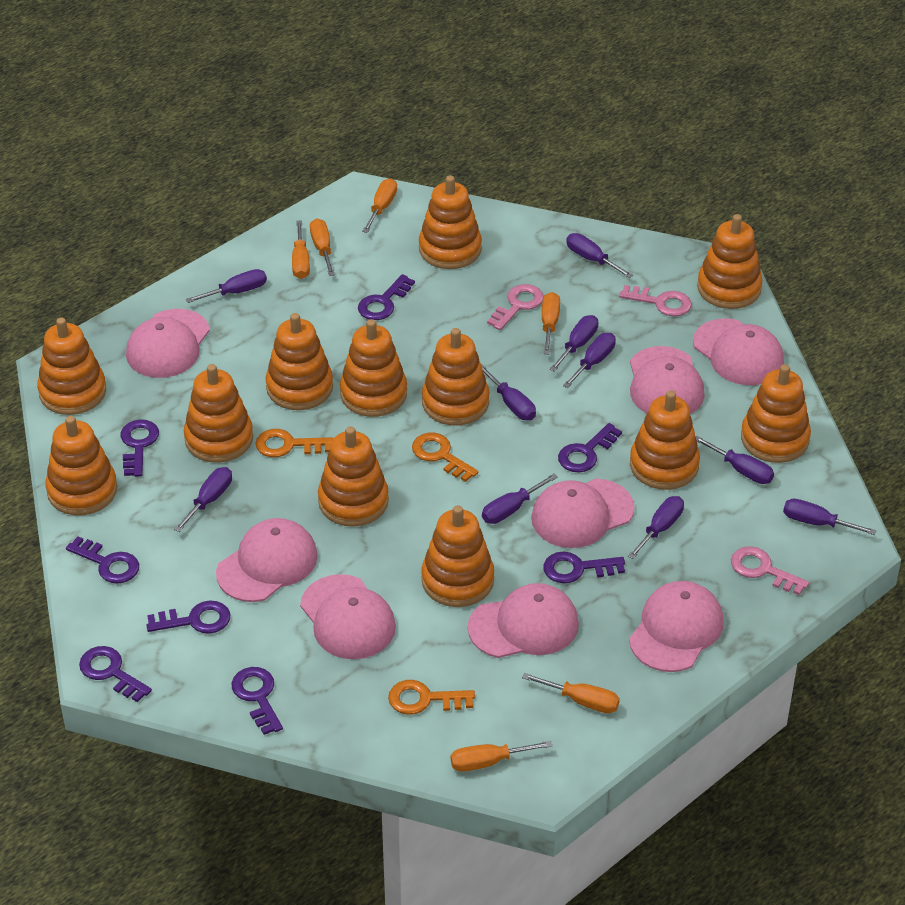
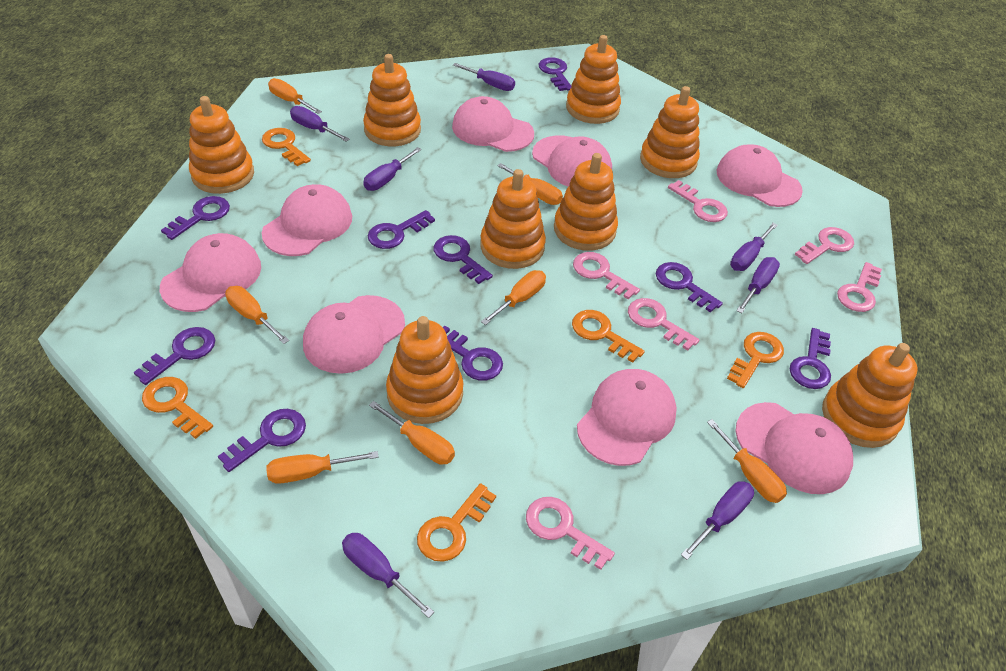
orange key: [255,429,333,457] [388,680,475,715] [412,433,479,482] = 3 -> [142,377,213,439] [262,128,311,166] [417,483,496,562] [572,310,645,363] [727,332,784,388] = 5
orange screwdriver: [292,221,310,279] [310,218,335,276] [362,178,397,233] [450,741,552,772] [522,673,620,713] [542,292,560,354] = 6 -> [225,286,289,344] [266,451,379,484] [268,78,322,114] [369,401,455,465] [481,270,546,325] [497,163,563,205] [707,419,787,503] = 7
orange stacking toy: [37,317,106,415] [45,416,117,515] [184,364,253,463] [266,313,333,410] [318,426,389,527] [340,319,407,417] [419,175,482,269] [421,505,494,607] [422,328,489,426] [630,390,700,490] [697,214,763,309] [741,364,811,463] = 12 -> [189,96,254,194] [363,54,421,146] [386,316,463,424] [480,169,546,269] [554,153,618,251] [566,35,621,124] [640,86,700,178] [822,343,918,448] = 8
pink key: [487,284,544,330] [619,285,692,316] [731,546,809,595] = 3 -> [526,497,615,570] [573,252,640,300] [628,298,699,351] [668,180,728,222] [795,227,854,264] [837,262,882,312] = 6
purple key: [66,537,139,584] [79,646,152,702] [120,419,159,477] [146,601,230,634] [231,667,283,735] [358,274,415,320] [543,552,625,583] [558,423,622,473] = 8 -> [133,327,215,385] [161,196,230,240] [218,409,306,472] [368,210,435,249] [433,235,493,284] [443,326,503,381] [539,57,571,91] [656,262,723,313] [790,328,831,389] = 9
purple screwdriver: [174,467,232,532] [186,269,267,303] [481,364,536,420] [482,474,558,524] [550,315,598,372] [563,333,616,388] [566,233,633,278] [628,496,684,559] [696,436,774,484] [783,499,876,535] = 10 -> [290,106,350,142] [342,533,434,618] [363,147,422,191] [453,63,515,91] [681,481,754,560] [730,223,778,271] [736,257,780,313] = 7

